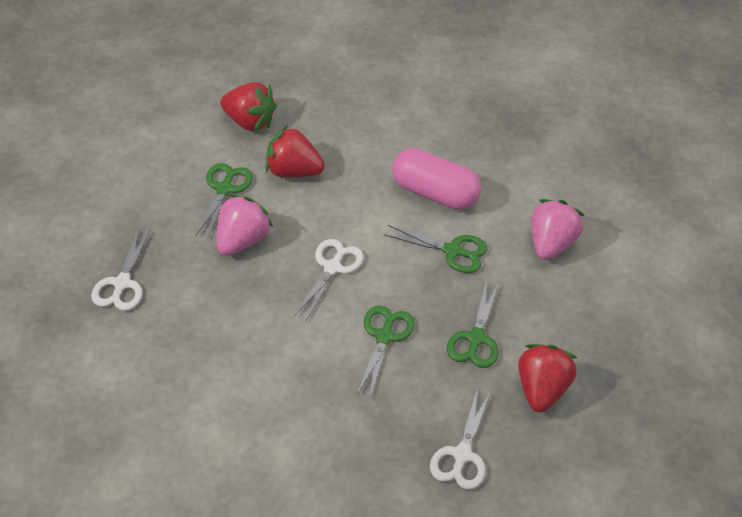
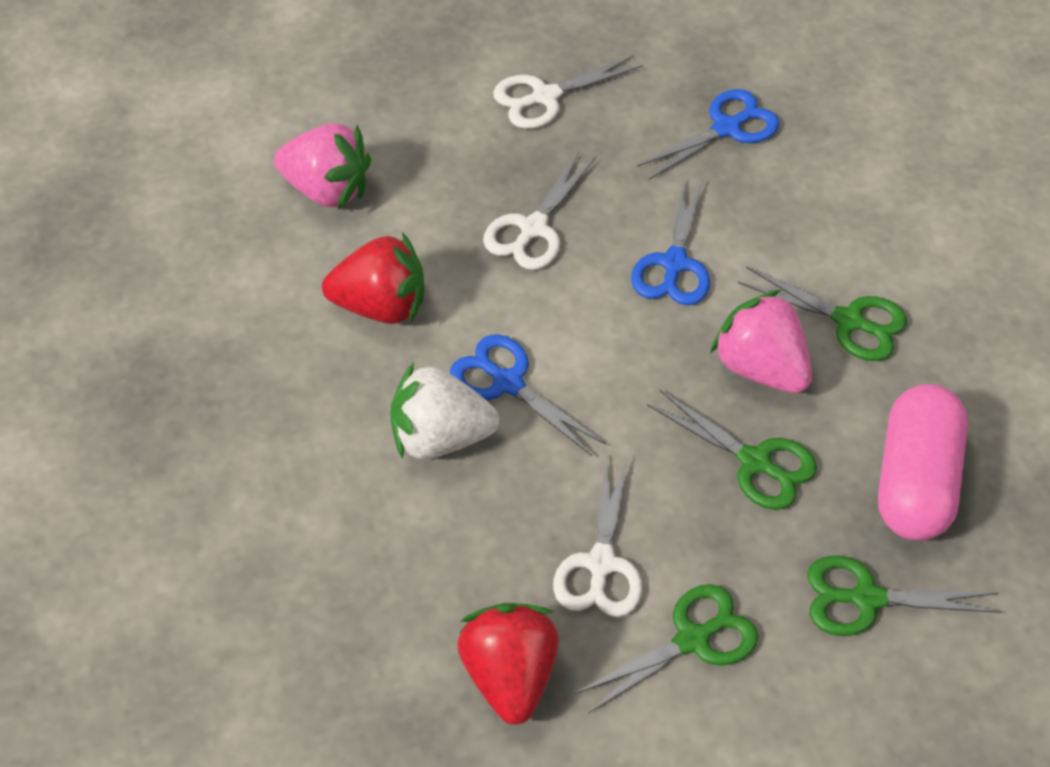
blue scissors: none = 0 -> [450,335,606,456] [631,180,710,305] [637,89,779,180] = 3
red strawberry: [220,82,277,132] [265,125,325,178] [518,344,577,412] = 3 -> [322,232,425,324] [457,603,559,725] = 2
white strawberry: none = 0 -> [390,362,499,459] = 1

